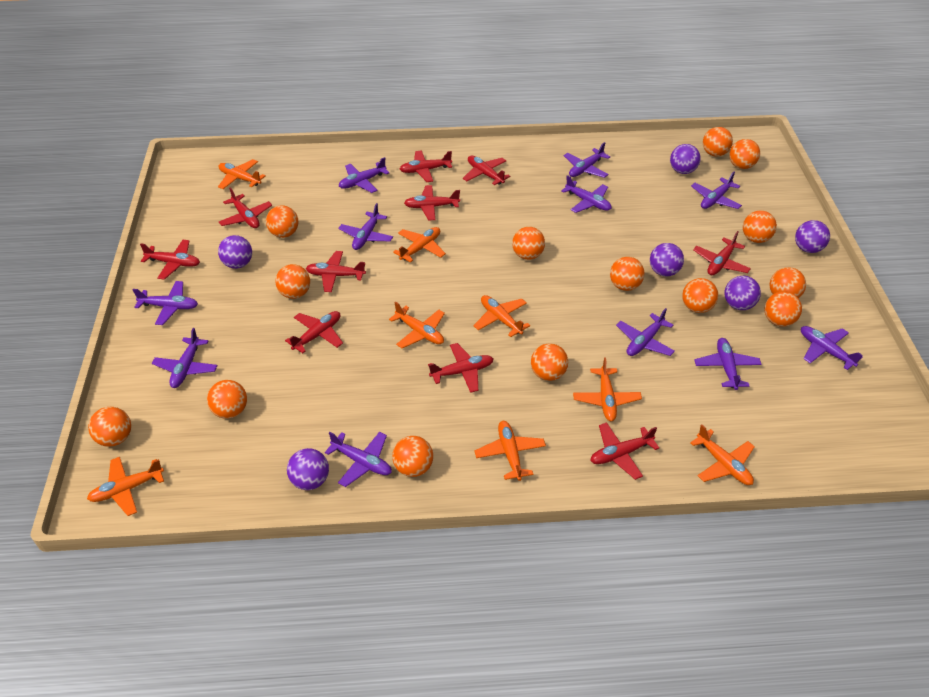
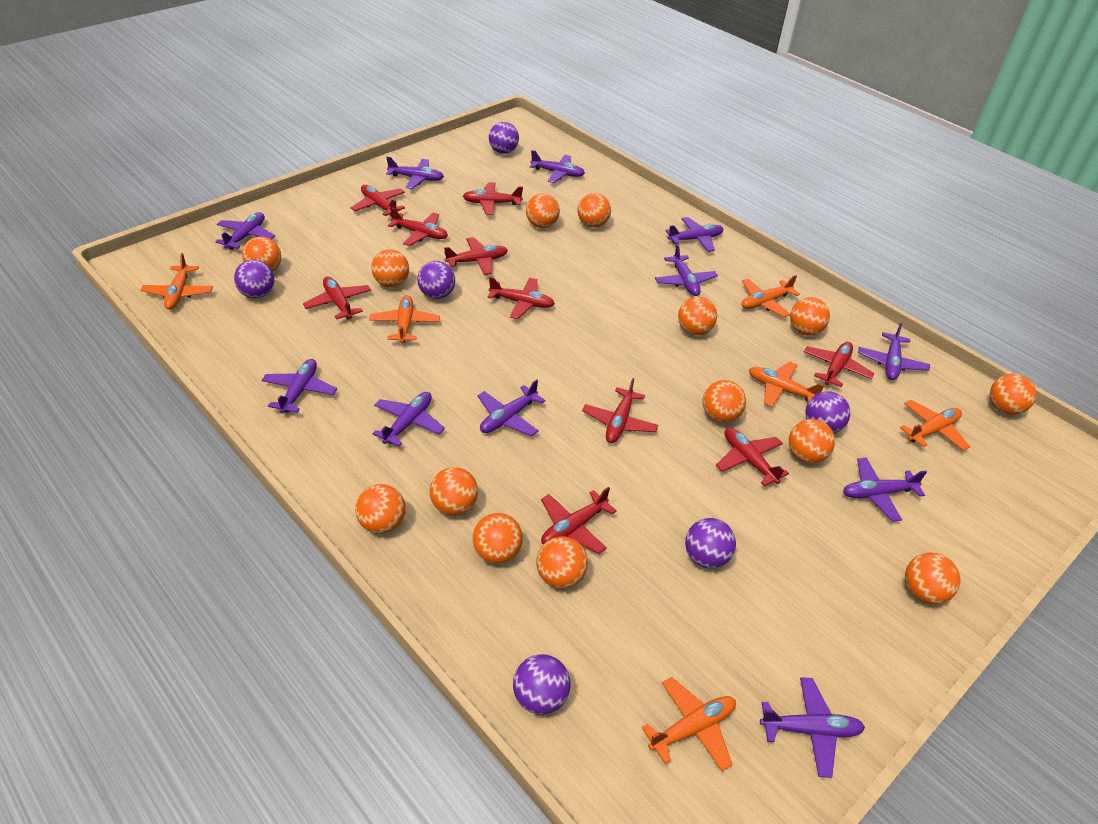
orange plane: [87,457,164,516] [218,159,266,189] [389,301,445,348] [393,227,446,263] [473,295,530,337] [474,421,546,481] [573,357,642,421] [690,425,755,485] = 8 -> [140,253,213,309] [369,295,440,343] [642,677,736,771] [741,275,800,318] [749,361,824,407] [900,400,970,451] = 6

